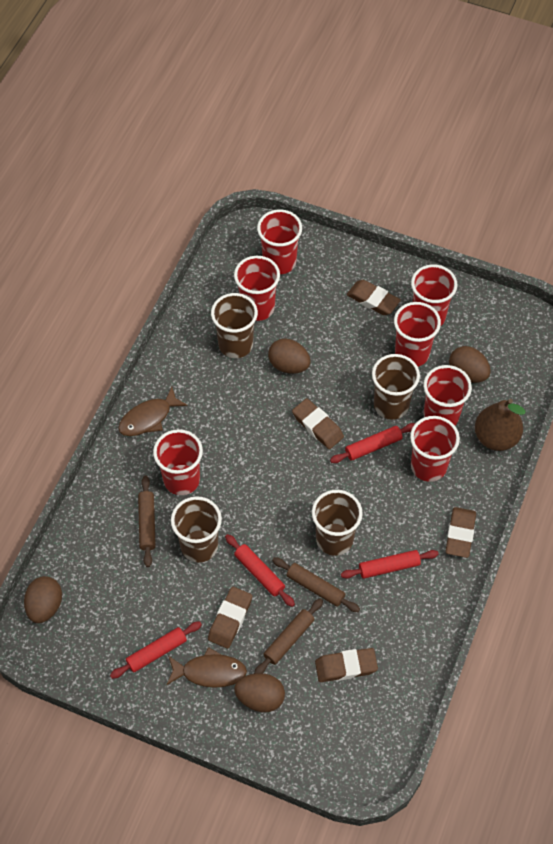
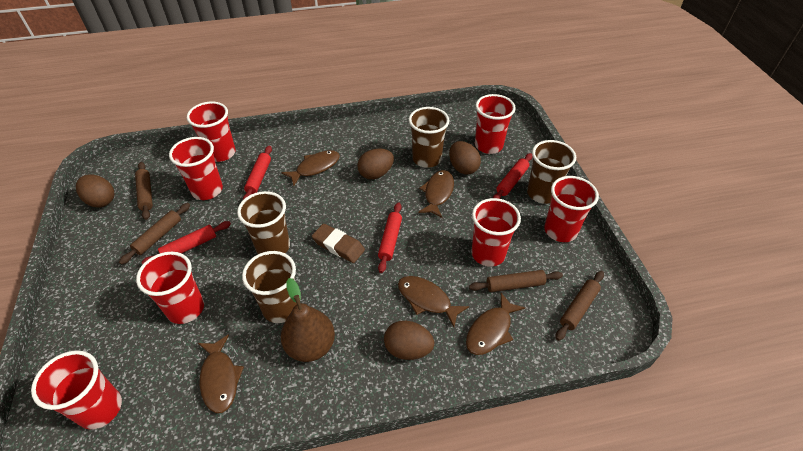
brown eraser: [208,587,252,649] [292,398,344,449] [315,648,378,682] [347,280,401,315] [446,507,476,558] = 5 -> [312,224,365,263] = 1
brown fish: [118,387,188,436] [167,647,247,688] = 2 -> [198,334,244,413] [281,150,340,186] [398,276,469,327] [418,170,454,218] [466,293,525,355] = 5
brown rolling pin: [138,476,156,567] [254,598,323,674] [272,557,360,612] = 3 -> [119,203,190,265] [135,162,153,220] [469,270,563,292] [556,271,604,341] = 4

